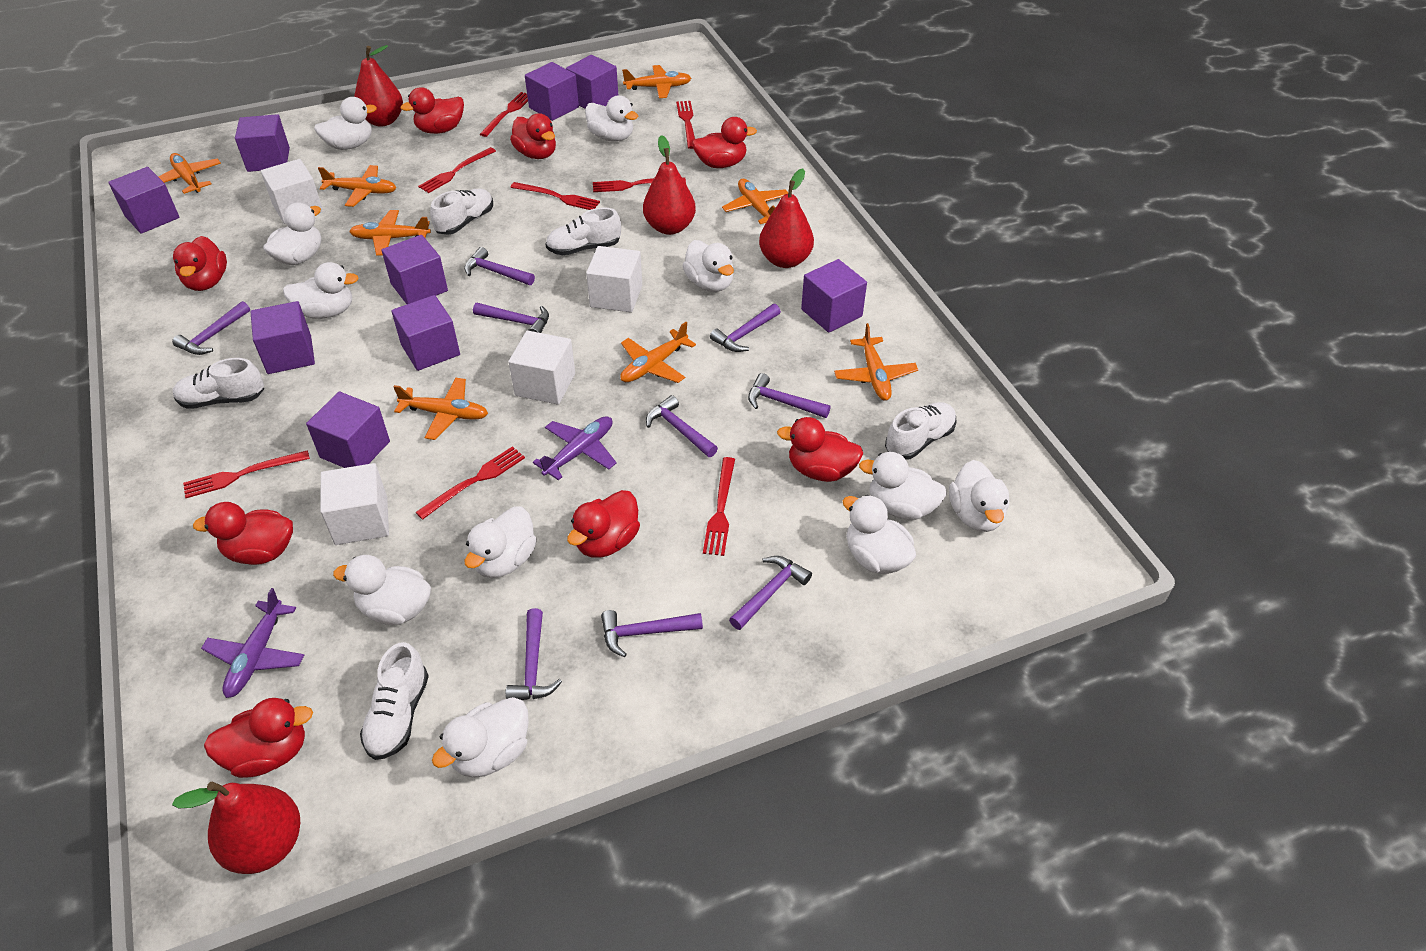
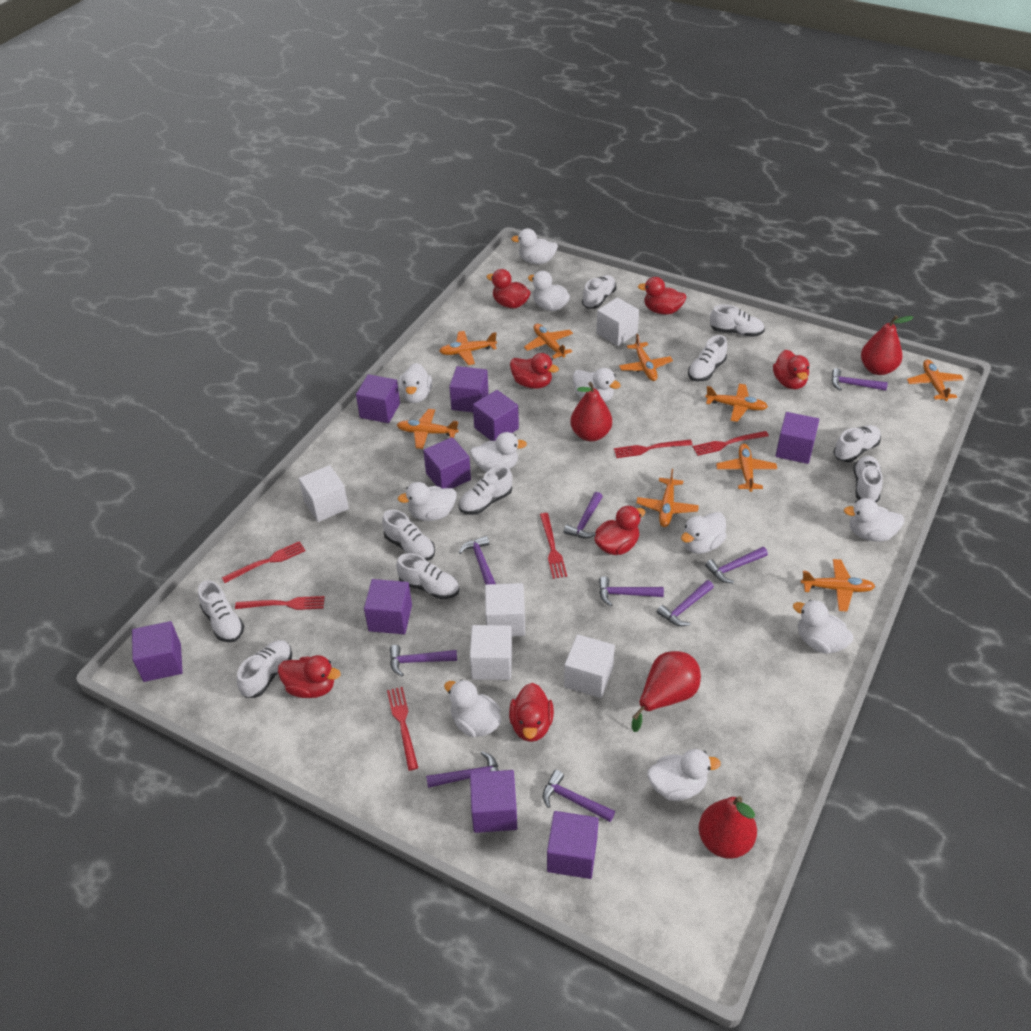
orange plane: [159,153,221,194] [318,165,396,207] [349,210,431,256] [393,378,488,440] [620,322,696,383] [622,65,691,98] [722,179,788,224] [834,323,918,401] = 8 -> [397,409,459,449] [439,331,497,365] [524,324,573,359] [619,334,673,381] [636,469,699,527] [705,384,768,422] [716,444,777,492] [801,559,875,612] [907,360,964,401] = 9
purple plane: [201,588,304,698] [533,416,617,480] = 2 -> none = 0
red duck: [173,236,227,291] [193,502,293,565] [204,698,313,778] [401,87,464,134] [510,113,556,159] [567,490,640,558] [692,117,757,168] [777,417,863,482] = 8 -> [278,655,341,698] [487,269,531,308] [509,683,554,742] [510,353,559,389] [594,506,645,555] [638,277,687,315] [773,350,809,389] = 7
red fork: [183,450,310,498] [415,446,525,520] [418,147,496,193] [480,92,528,137] [510,182,600,210] [593,178,686,192] [676,101,695,149] [703,457,735,556] = 8 -> [222,541,306,583] [235,596,325,610] [387,687,418,771] [540,513,567,579] [614,440,692,458] [693,431,769,456] = 6
white cube: [261,159,323,224] [320,463,389,545] [509,330,575,405] [586,246,642,312] = 4 -> [299,465,349,522] [470,625,512,680] [485,583,525,636] [564,634,615,698] [596,297,639,346] = 5
white shoe: [173,358,264,409] [360,642,429,760] [430,189,493,235] [545,208,621,255] [885,402,957,460] = 5 -> [198,580,244,643] [237,640,292,698] [382,509,435,561] [396,553,459,599] [459,466,512,515] [582,275,616,309] [688,335,727,381] [710,304,765,337] [833,425,881,462] [853,456,883,502] = 10

